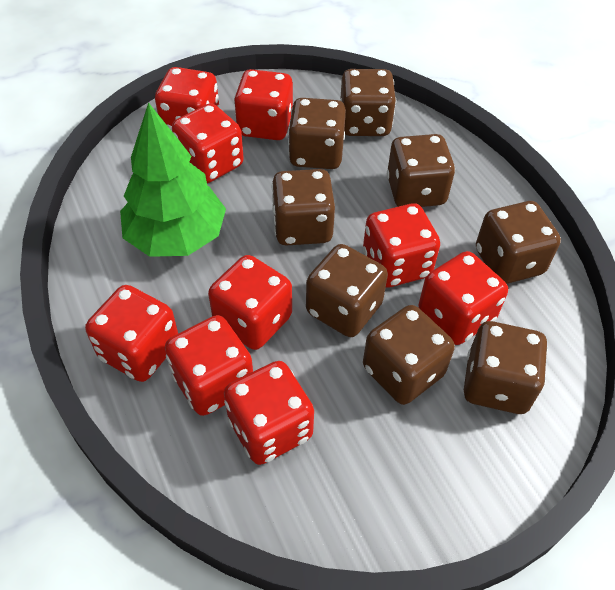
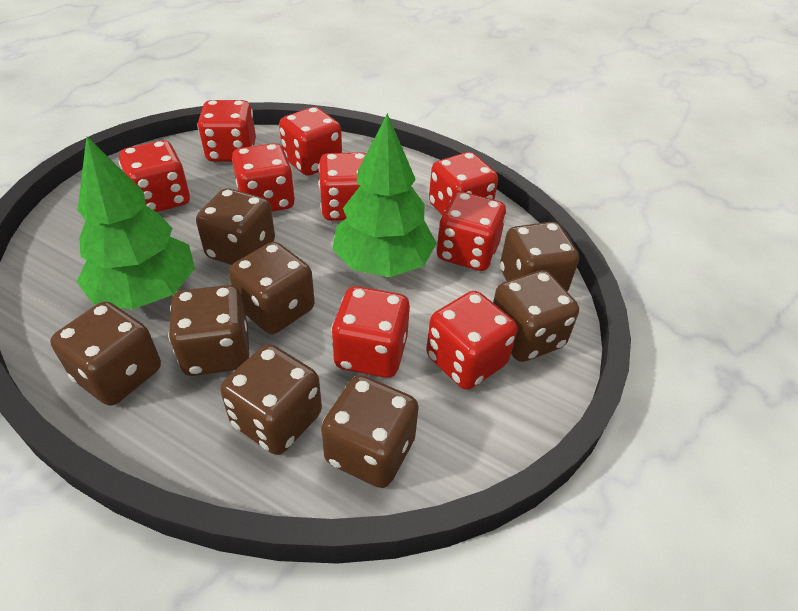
green tree: [120,102,226,257] = 1 -> [77,136,195,309] [332,113,437,277] = 2

